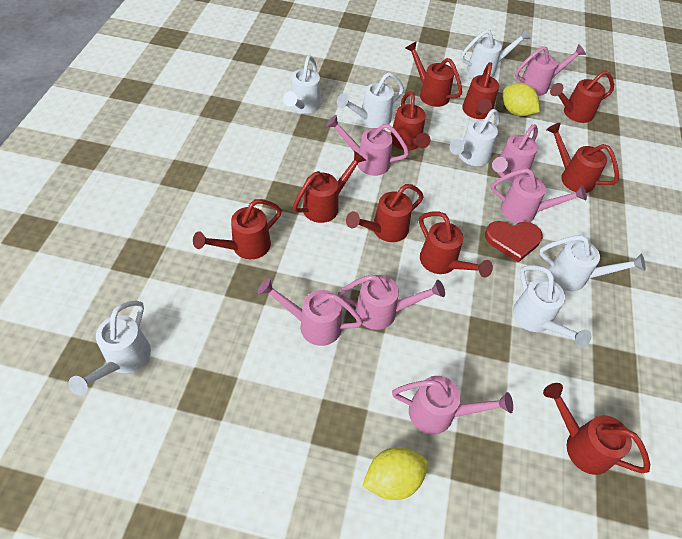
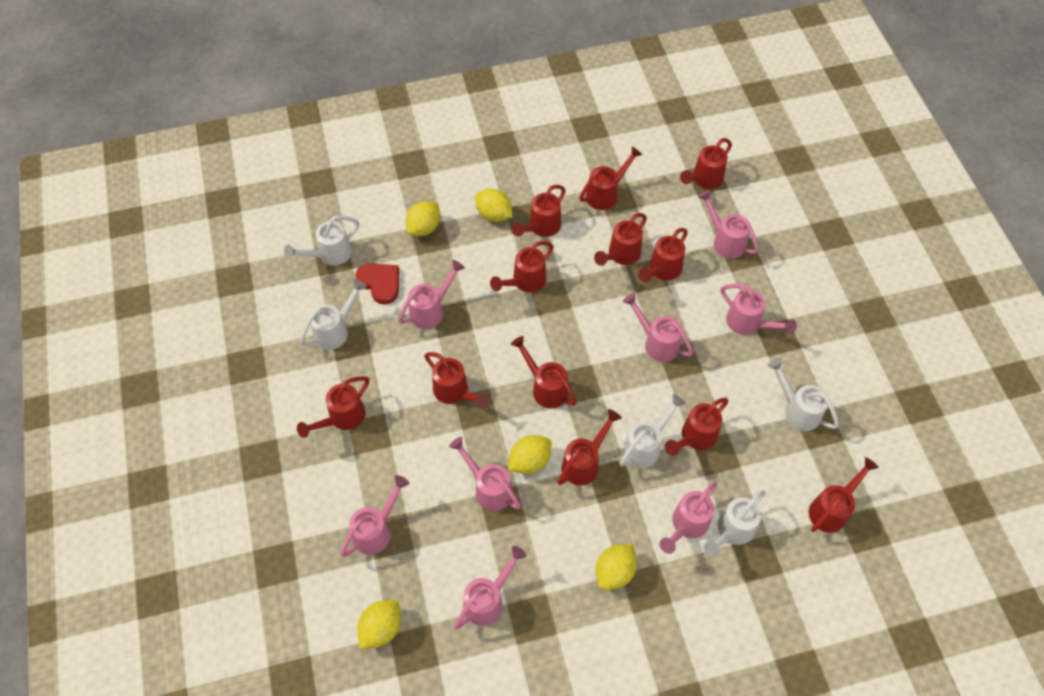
pink watering can: [258,278,363,346] [326,115,409,176] [338,275,445,330] [392,376,513,435] [491,168,587,223] [492,124,538,182] [515,44,586,96] = 7 -> [341,475,409,557] [398,260,465,329] [449,437,521,511] [454,546,527,629] [623,293,693,362] [659,482,717,554] [698,190,759,259] [721,284,797,335] = 8
red watering can: [193,199,282,259] [293,151,366,223] [346,184,424,242] [391,91,430,150] [406,41,462,107] [419,211,493,278] [462,62,499,119] [543,383,650,475] [546,123,619,193] [550,70,614,123] = 10 -> [297,376,369,438] [424,352,490,408] [490,241,554,292] [511,336,577,408] [512,185,566,237] [557,409,622,485] [579,146,643,210] [594,213,647,266] [638,228,688,282] [665,398,729,456] [680,138,732,189] [809,457,879,533] = 12
white watering can: [68,300,151,396] [283,56,321,114] [337,72,404,128] [450,109,500,166] [461,28,531,77] [513,265,591,348] [539,235,645,291] = 7 -> [284,216,359,265] [300,279,367,350] [620,394,686,468] [704,490,766,558] [768,358,839,431] = 5
yellow lemon: [362,447,428,500] [503,83,540,117] = 2 -> [357,600,401,649] [406,201,440,236] [475,188,513,222] [508,435,552,474] [595,544,637,590] = 5

